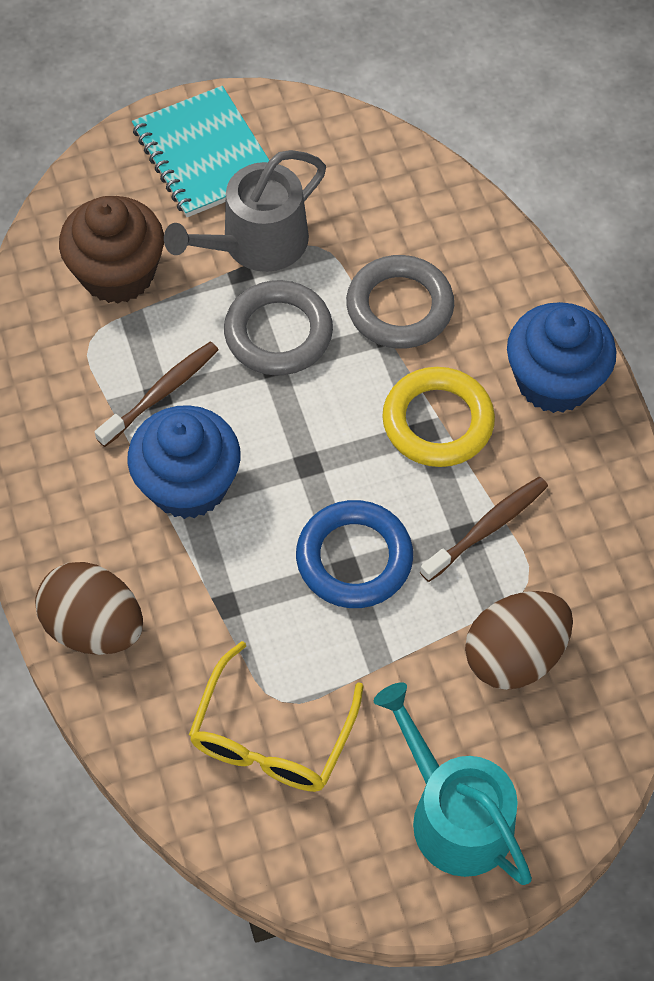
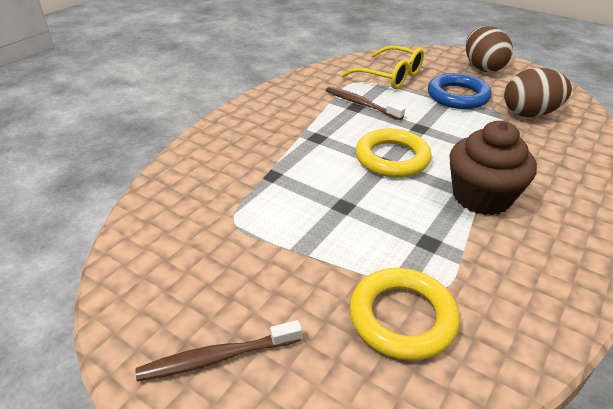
blue cupcake: [128,405,241,519] [507,302,617,413] = 2 -> none = 0
grey ring: [224,280,333,375] [346,255,454,348] = 2 -> none = 0
grey watering can: [164,150,326,272] = 1 -> none = 0
turquoise notebook: [132,86,269,217] = 1 -> none = 0
turquoise watering can: [374,682,532,885] = 1 -> none = 0
yellow ring: [382,367,495,467] = 1 -> [349,268,460,361] [355,129,431,178] = 2

